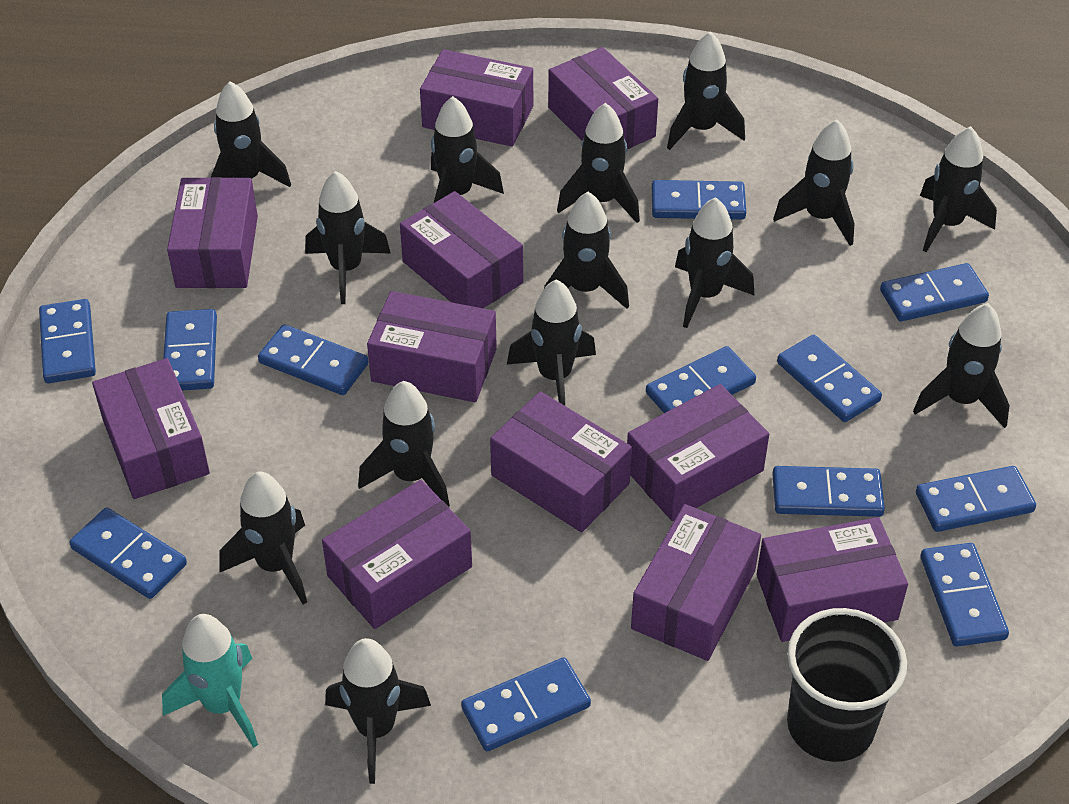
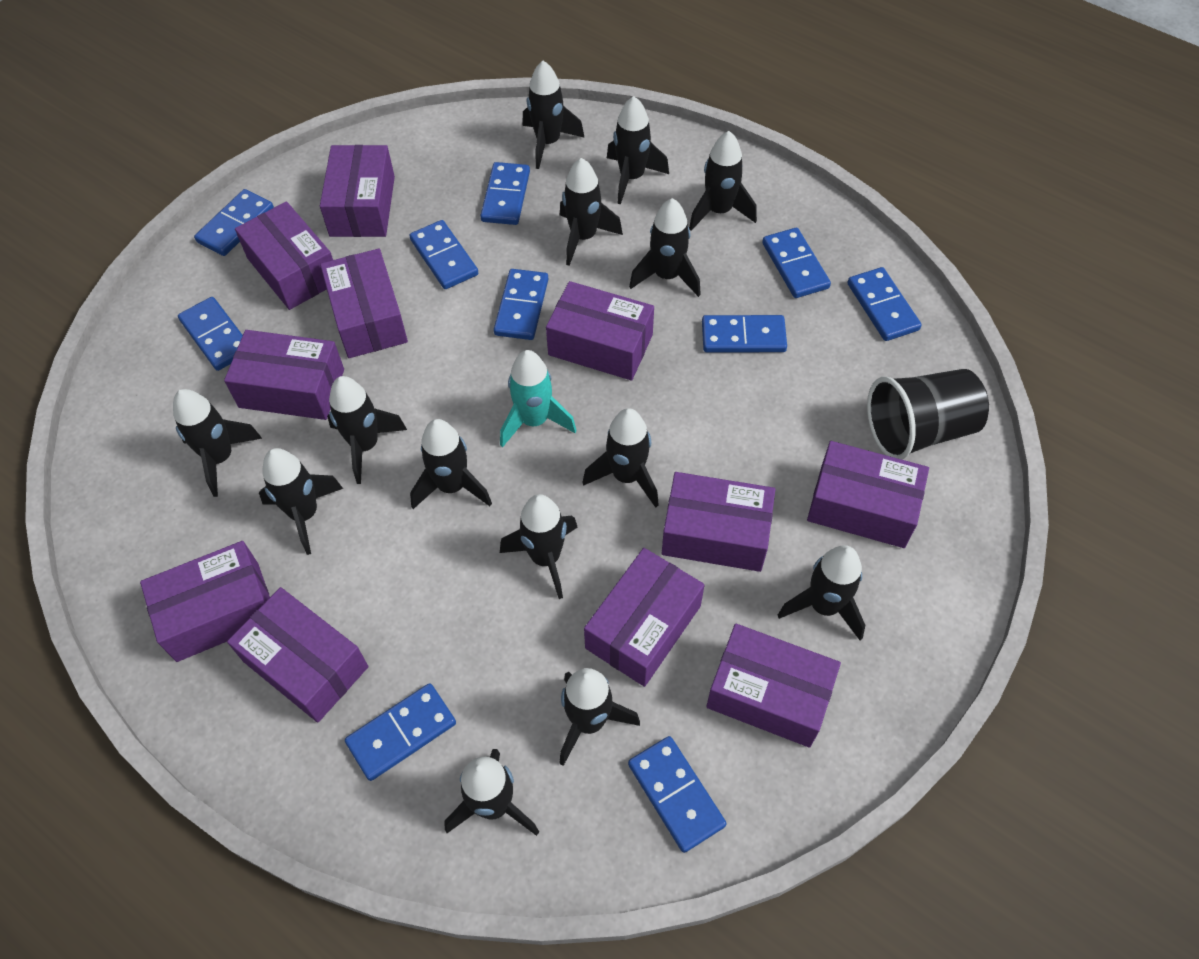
blue domino: [39,299,96,383] [69,508,187,599] [163,309,217,391] [258,324,369,395] [461,657,591,751] [646,346,756,413] [652,180,746,220] [772,466,885,517] [777,335,882,422] [880,263,989,321] [916,466,1036,532] [920,543,1009,647] = 12 -> [178,297,243,371] [194,189,274,256] [345,683,456,781] [409,220,478,289] [480,162,530,225] [494,269,548,340] [628,736,726,853] [702,315,787,352] [762,228,831,298] [847,267,922,341] = 10

